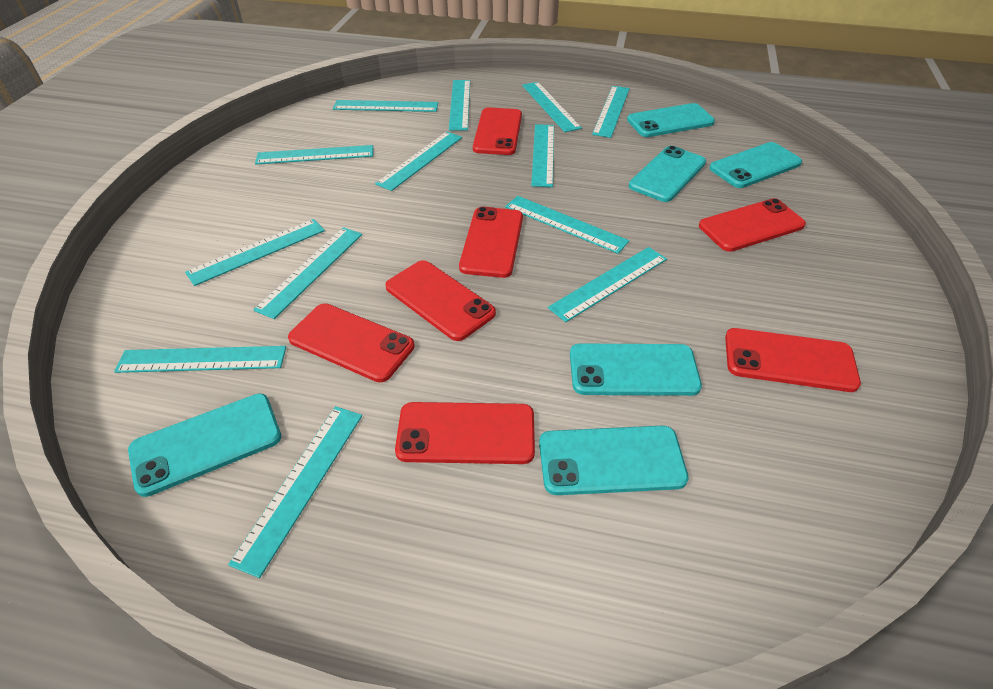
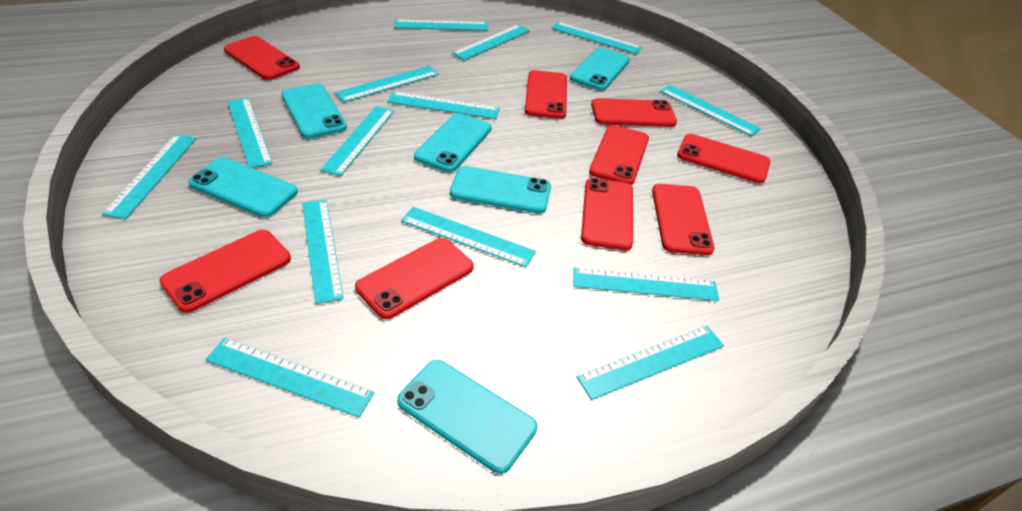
red phone: [288,304,415,382] [385,260,496,341] [395,402,535,464] [459,207,523,278] [473,108,522,155] [699,198,806,252] [725,328,861,392] = 7 -> [159,230,291,313] [224,36,300,80] [355,238,474,319] [525,70,567,119] [581,178,633,250] [589,125,649,185] [591,98,677,127] [652,184,714,255] [677,134,770,183] = 9
turquoise ruler: [114,346,286,373] [185,219,325,286] [228,406,362,578] [253,227,362,319] [255,145,373,164] [333,100,438,112] [375,132,462,191] [449,80,470,131] [505,196,629,254] [522,82,582,132] [531,124,554,187] [548,247,667,322] [592,86,630,138] = 13 -> [102,134,196,219] [205,338,374,418] [228,98,273,168] [302,200,344,304] [320,106,394,176] [335,66,439,102] [387,91,500,119] [394,19,488,31] [401,207,536,267] [452,25,530,60] [551,22,642,54] [573,267,719,301] [577,326,724,400] [660,85,761,136] = 14

